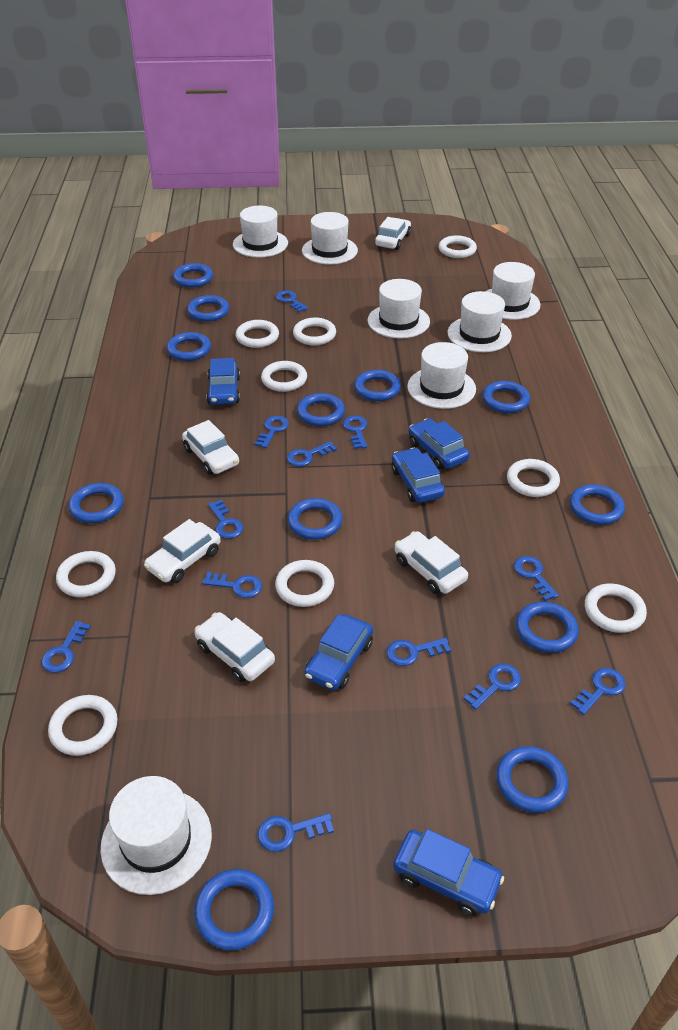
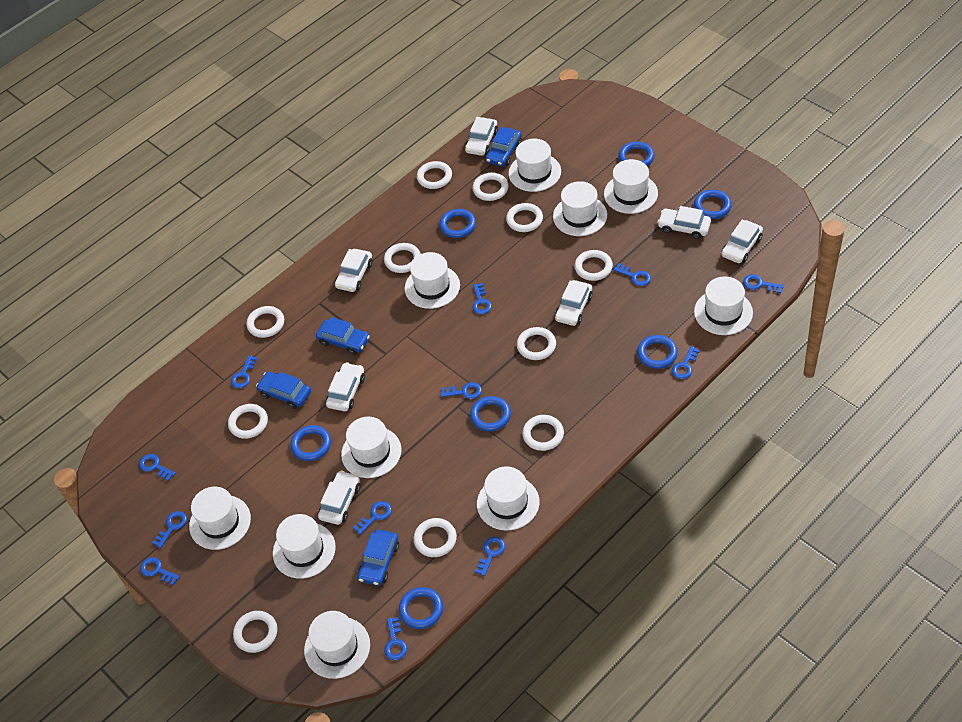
blue car: [206,358,240,405] [304,614,373,690] [391,448,445,503] [393,829,504,916] [409,419,470,469] = 5 -> [256,371,311,409] [316,317,370,355] [358,529,399,586] [486,127,522,167] = 4
blue ring: [69,483,124,523] [166,332,211,361] [173,263,213,288] [187,295,229,322] [194,869,274,950] [287,498,343,540] [297,393,345,426] [354,370,401,401] [482,381,530,413] [496,746,569,813] [516,602,579,653] [570,484,625,525] = 12 -> [290,425,331,461] [399,587,443,629] [439,209,476,238] [470,396,511,431] [618,142,655,166] [637,335,678,369] [694,190,732,219] = 7
white car: [144,519,221,583] [182,420,239,475] [194,612,275,682] [375,217,411,250] [395,531,468,594] = 5 -> [318,470,361,525] [326,362,365,411] [335,249,373,292] [465,117,498,156] [555,280,593,326] [657,206,711,239] [722,220,763,263] = 7
white hat: [101,776,212,895] [233,206,288,258] [302,212,358,265] [368,279,430,339] [407,342,476,409] [448,291,512,352] [485,262,541,320] = 7 -> [189,487,251,550] [273,514,336,579] [304,611,370,679] [341,417,402,478] [405,252,460,309] [477,466,540,531] [509,139,561,192] [553,181,607,236] [604,159,658,214] [694,277,753,335] = 10
white ring: [48,695,118,756] [56,551,116,597] [236,320,279,348] [261,361,307,392] [275,560,334,607] [293,318,336,345] [439,236,477,258] [507,459,560,497] [585,584,647,633] = 9 -> [228,404,268,439] [233,611,277,653] [247,306,284,338] [384,243,421,273] [414,518,457,557] [417,161,452,189] [473,173,508,201] [506,203,543,232] [517,327,556,360] [522,415,564,451] [574,250,613,281] = 11

